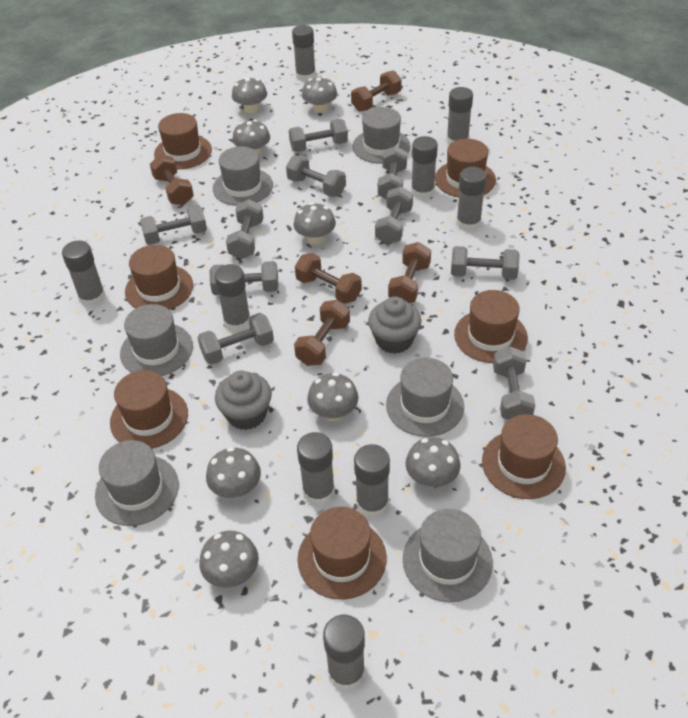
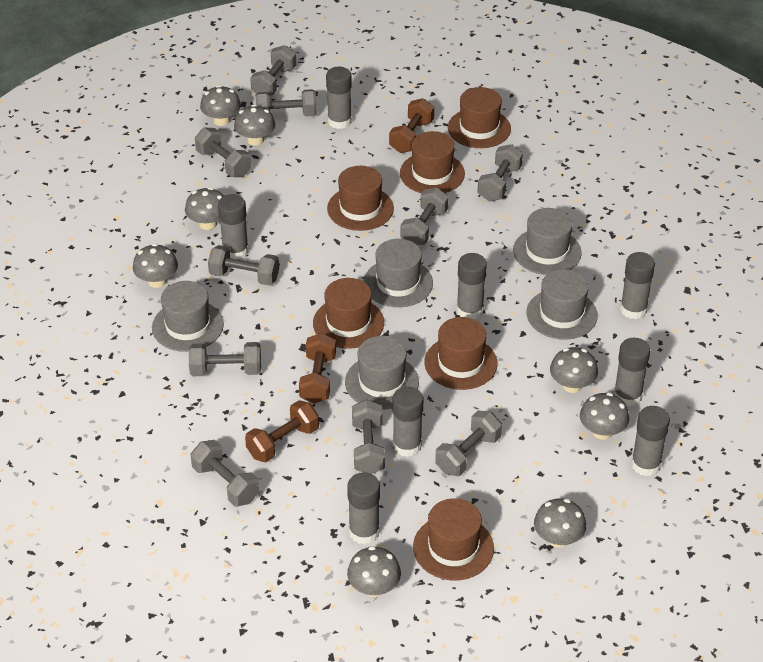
brown dumbbell: [150,155,194,205] [294,300,350,366] [295,253,362,304] [351,70,401,112] [388,242,431,303] = 5 -> [245,400,319,462] [299,333,336,404] [389,98,434,153] = 3
brown hat: [110,370,188,449] [125,245,193,310] [154,113,212,169] [297,507,387,600] [435,139,496,198] [454,290,528,363] [482,414,566,499] = 7 -> [313,278,384,349] [327,166,394,231] [400,131,465,193] [413,498,494,580] [424,317,497,390] [448,87,511,148] = 6
grey cupcake: [215,371,272,430] [368,297,421,354] = 2 -> none = 0
grey glue stick: [62,240,106,307] [214,264,250,332] [292,25,316,82] [297,432,335,506] [323,615,365,691] [354,444,390,518] [411,136,438,199] [446,87,473,145] [456,167,487,232] = 9 -> [218,194,249,260] [326,67,352,129] [347,472,380,545] [392,387,423,457] [456,253,487,320] [614,338,650,407] [620,252,655,319] [631,406,670,476] = 8
grey hat: [95,440,179,526] [120,304,193,376] [213,146,273,206] [352,107,411,164] [386,358,464,437] [403,509,493,602] = 6 -> [152,281,224,352] [345,336,419,409] [364,239,433,307] [513,208,582,275] [526,269,598,340] = 5

